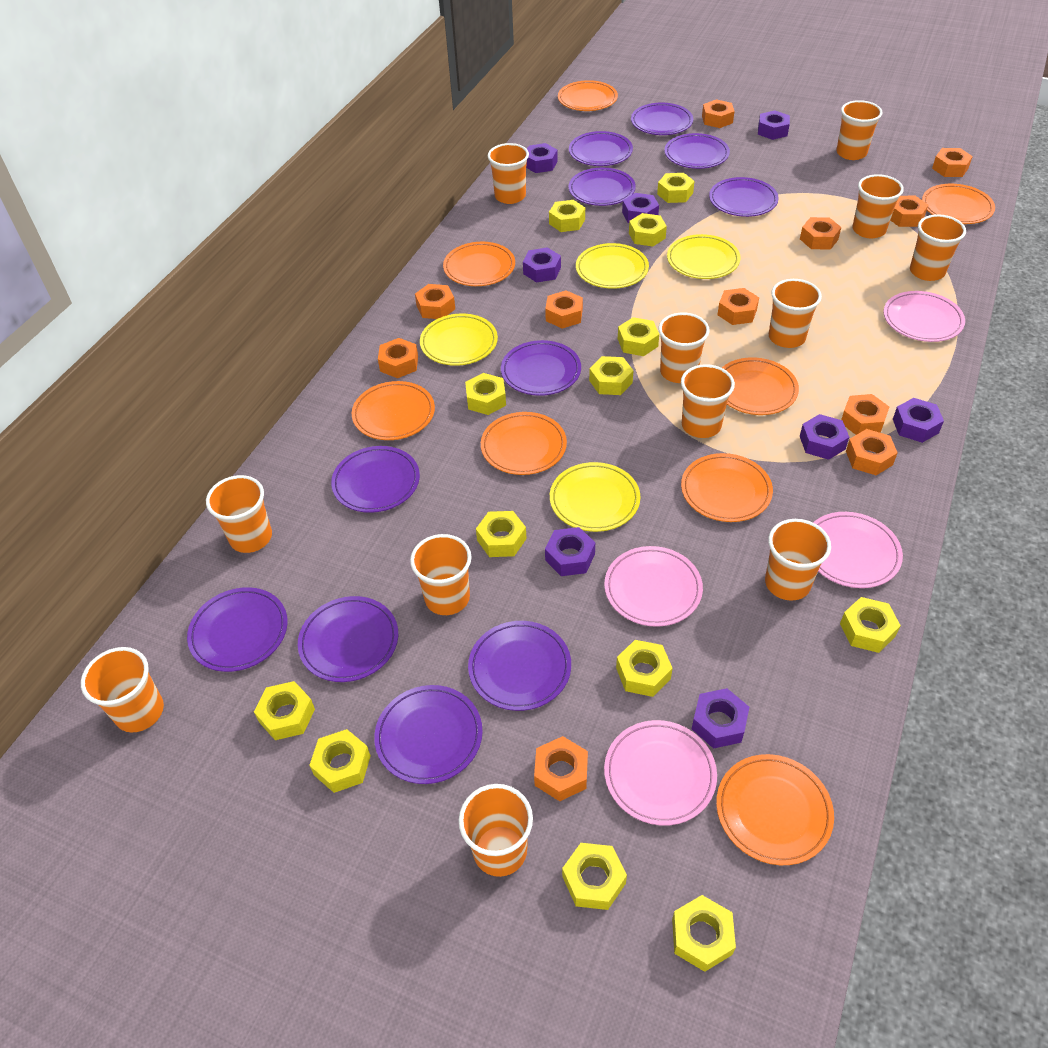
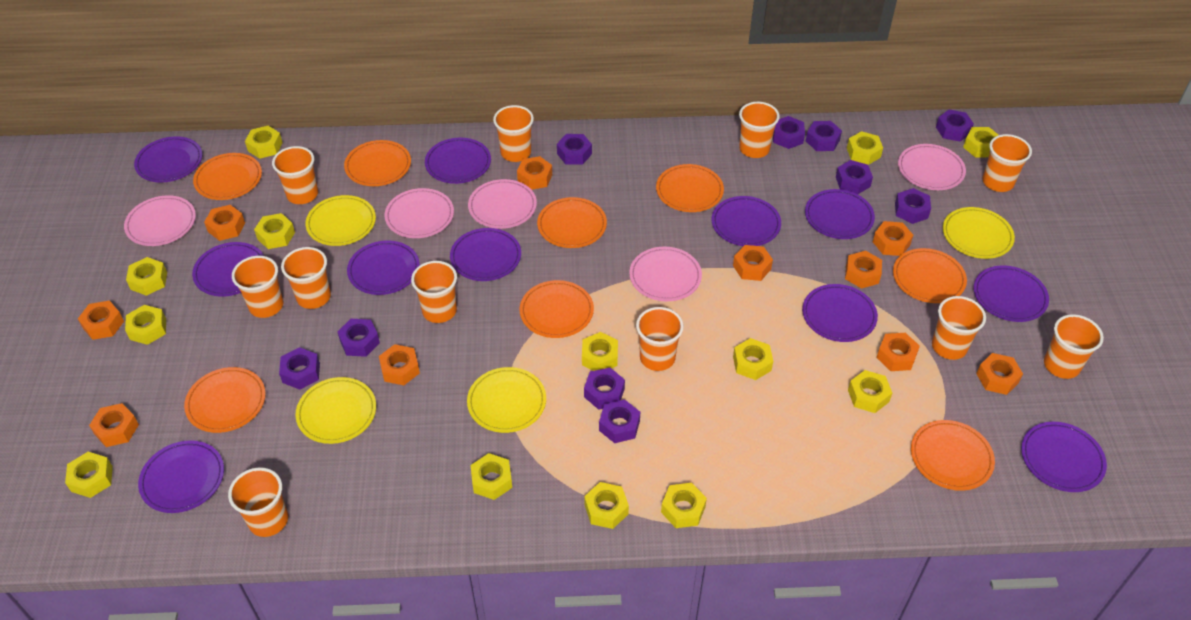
orange cup: [81,647,164,733] [206,475,272,553] [410,534,472,615] [458,784,533,877] [488,143,529,204] [659,313,710,383] [681,364,735,438] [765,519,831,601] [769,279,822,348] [836,100,882,160] [852,174,904,238] [910,214,966,281] = 12 -> [228,467,288,537] [232,256,283,318] [272,146,318,204] [281,247,331,309] [411,261,457,323] [493,105,534,162] [636,307,684,371] [739,102,780,158] [932,296,986,360] [982,134,1032,192] [1044,314,1104,379] = 11
orange nut: [378,338,418,378] [415,284,455,319] [534,736,588,801] [545,290,583,329] [702,99,735,128] [717,288,759,325] [800,217,841,250] [841,394,889,435] [846,429,898,475] [890,196,928,227] [932,148,973,177] = 11 -> [78,301,124,340] [89,403,139,447] [204,205,245,241] [379,344,420,385] [517,156,552,190] [733,245,773,281] [845,251,882,289] [873,221,913,256] [877,333,920,371] [976,353,1023,395] = 10
pink plate: [604,546,703,627] [604,720,717,826] [813,512,903,588] [883,291,965,342] = 4 -> [124,195,196,246] [384,188,454,238] [468,179,537,229] [629,247,702,302] [898,144,966,190] = 5
purple nut: [523,247,561,283] [526,143,557,173] [545,527,595,576] [622,193,659,223] [692,688,749,749] [758,110,790,140] [800,414,849,460] [893,398,944,443] = 8 -> [279,347,320,390] [337,319,380,357] [557,134,592,165] [584,368,625,410] [599,400,640,443] [773,116,805,149] [806,121,842,151] [836,160,873,194] [895,188,931,224] [936,110,974,142] = 10

